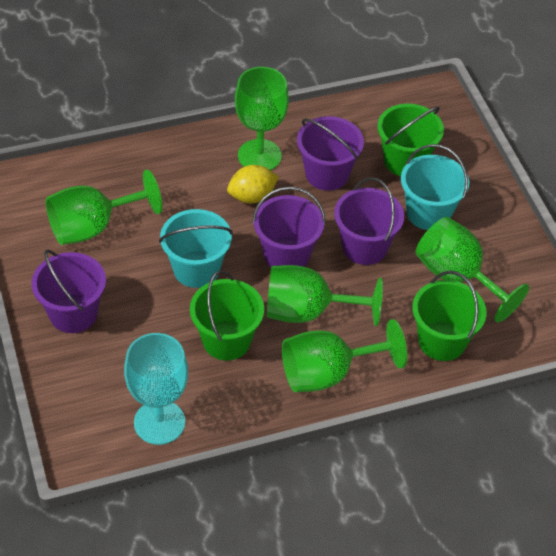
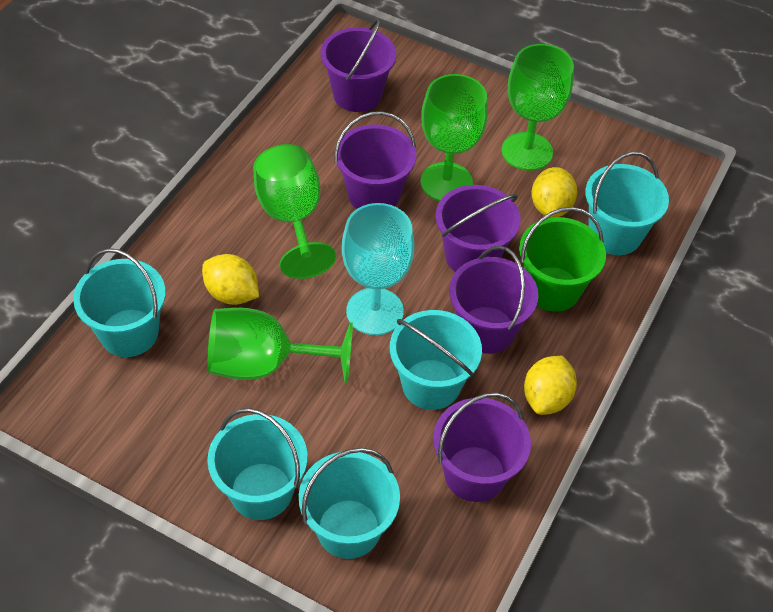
green bucket: [190,270,264,361] [377,104,444,176] [412,271,487,361] = 3 -> [519,207,606,312] = 1
green goblet: [46,169,162,245] [235,67,289,170] [267,265,383,326] [282,319,407,392] [416,217,529,323] = 5 -> [208,308,353,383] [253,144,336,279] [421,74,488,201] [502,44,574,171] = 4
purple bucket: [32,249,106,333] [252,186,326,267] [297,116,364,191] [334,177,404,265] = 4 -> [320,18,396,112] [335,111,416,209] [433,393,531,502] [436,185,521,272] [449,246,539,354] = 5
turquoise bucket: [159,209,233,288] [401,144,469,230] = 2 -> [73,248,166,357] [207,408,308,520] [299,448,400,559] [390,310,482,410] [585,152,669,255] = 5
yellow lemon: [227,165,279,203] = 1 -> [202,254,259,305] [524,356,577,415] [531,167,577,218] = 3

